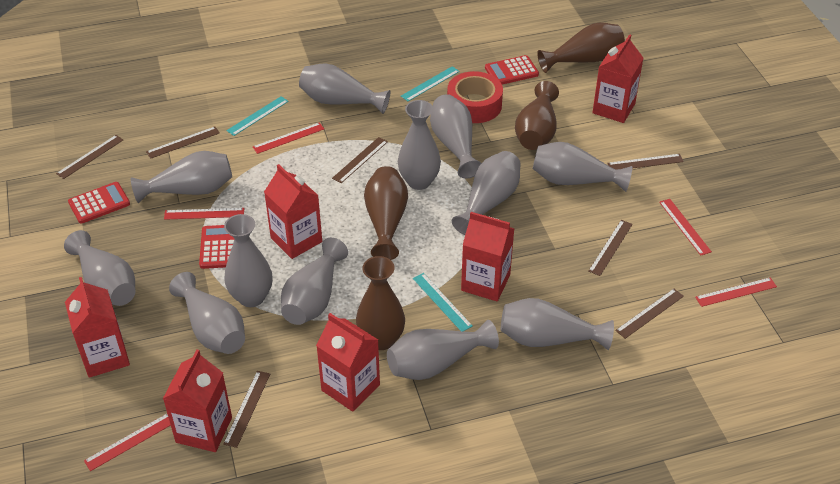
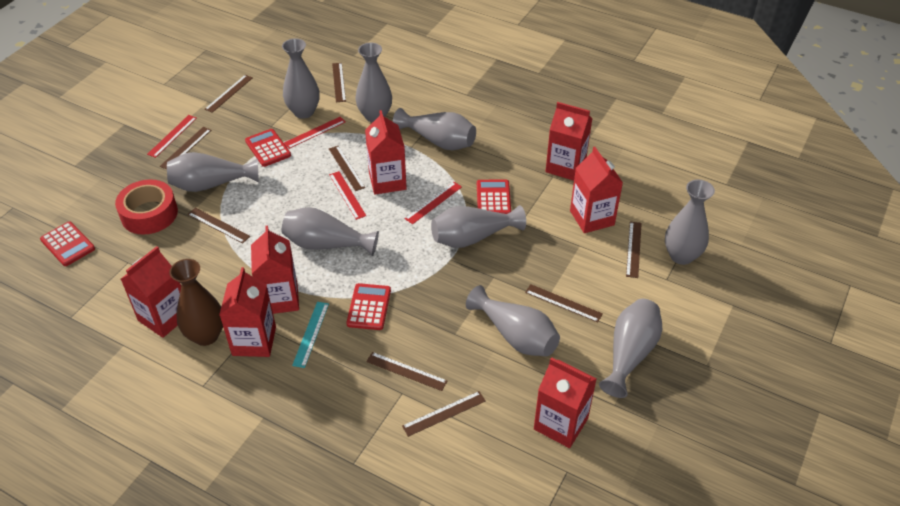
brown ruler: [56,135,123,179] [146,126,220,159] [223,371,270,448] [332,137,388,183] [588,220,633,276] [607,154,684,169] [615,289,684,339] = 7 -> [160,127,211,170] [187,208,250,243] [205,75,253,113] [329,146,365,191] [332,63,346,102] [366,352,447,391] [402,391,485,437] [525,284,603,323] [626,222,642,278] = 9
brown vase: [356,256,405,350] [364,166,408,260] [515,81,559,150] [537,22,625,73] = 4 -> [169,259,223,346] = 1
grey vase: [64,230,136,306] [131,151,232,203] [169,272,245,354] [224,214,272,307] [281,238,348,325] [299,63,390,114] [387,320,499,380] [398,100,441,190] [430,94,481,178] [452,151,521,235] [501,298,614,350] [533,142,632,192] = 12 -> [167,152,259,192] [282,38,320,119] [282,207,379,256] [355,43,392,123] [393,108,476,150] [431,205,526,248] [466,285,560,356] [599,299,662,398] [665,180,715,265] = 9
red calculator: [68,182,130,224] [199,225,234,269] [485,55,539,85] = 3 -> [40,221,95,266] [245,129,291,167] [346,283,391,330] [477,180,511,214] = 4
red carton: [65,277,130,378] [163,349,232,452] [264,164,322,259] [316,313,380,412] [461,212,514,301] [592,34,643,123] = 6 -> [121,246,181,338] [219,267,276,357] [251,226,299,314] [365,110,407,195] [534,357,597,448] [545,102,592,181] [570,147,623,233] = 7
red ruler: [84,414,171,471] [164,208,244,220] [253,122,324,154] [659,199,712,256] [695,277,777,307] = 5 -> [147,115,197,158] [284,117,345,149] [329,171,366,220] [405,182,462,224] = 4
turquoise ruler: [226,96,289,136] [401,66,460,101] [413,273,473,331] = 3 -> [292,302,329,368] = 1

